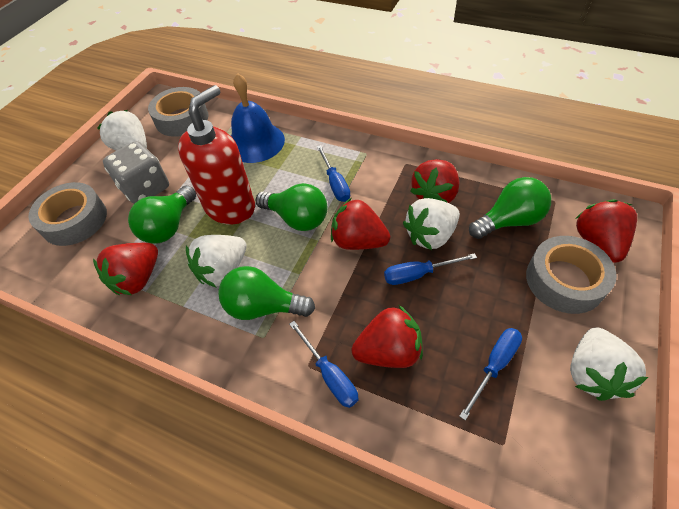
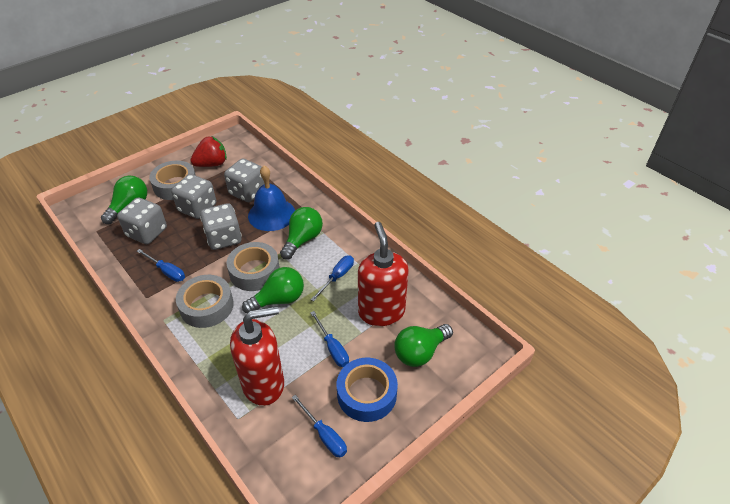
blue tape: none = 0 -> [337,358,398,422] = 1
grey dice: [103,141,169,204] = 1 -> [117,198,167,244] [171,174,216,219] [200,203,242,250] [224,159,265,202] = 4
red soap dispenser: [178,85,255,224] = 1 -> [230,306,284,406] [358,222,409,326] = 2
red strawberry: [93,243,158,295] [331,198,390,250] [352,305,423,368] [410,159,460,203] [575,199,637,263] = 5 -> [190,136,227,167] = 1
white strawberry: [97,110,147,151] [186,235,247,287] [403,198,460,250] [570,327,648,401] = 4 -> none = 0

